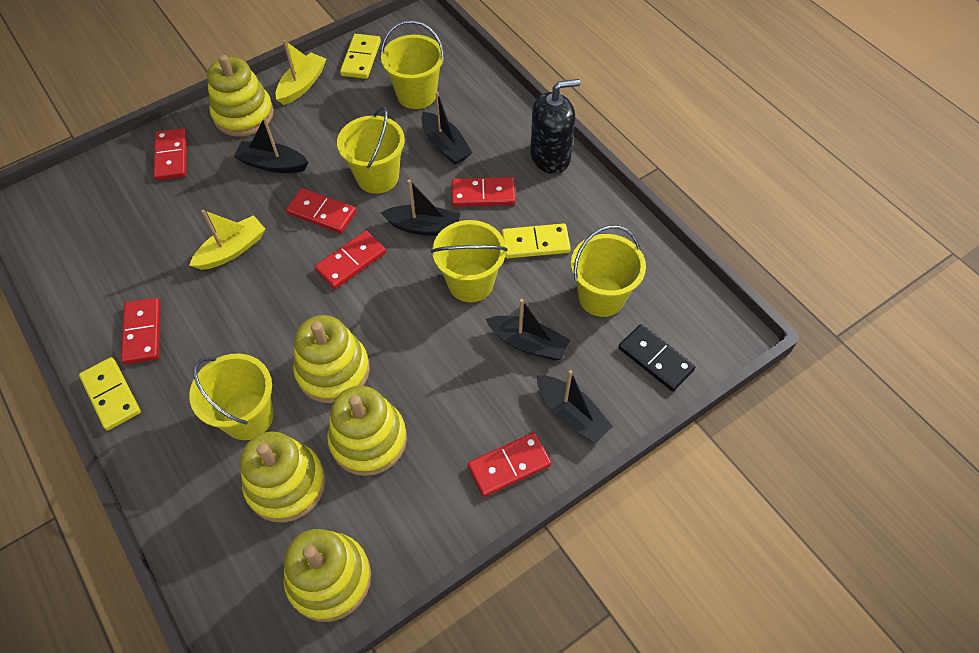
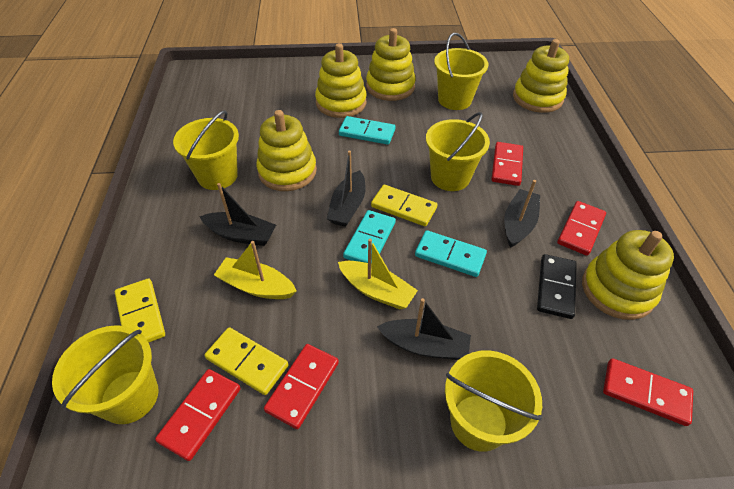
black boat: [233,117,308,173] [381,180,461,236] [421,91,472,165] [486,299,570,360] [537,370,613,443] = 5 -> [199,183,276,246] [327,151,366,227] [377,298,471,360] [504,180,540,248] = 4
black soap dispenser: [530,79,580,174] = 1 -> none = 0
red domino: [121,298,160,364] [153,128,187,180] [286,188,356,233] [315,231,386,289] [452,177,515,207] [468,432,551,497] = 6 -> [155,369,241,461] [264,344,339,429] [491,142,523,186] [557,201,606,256] [603,358,693,426] = 5
turquoise domino: none = 0 -> [339,116,395,145] [343,210,396,264] [415,230,487,277] = 3

